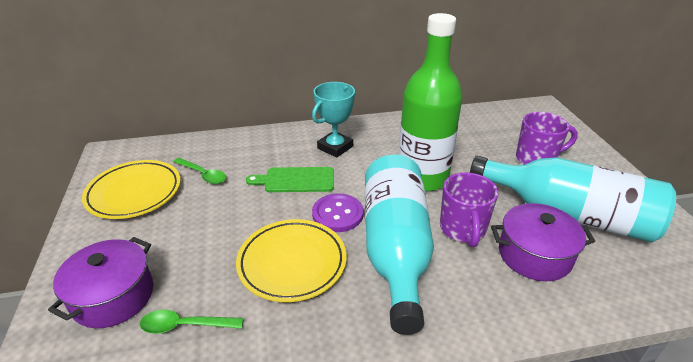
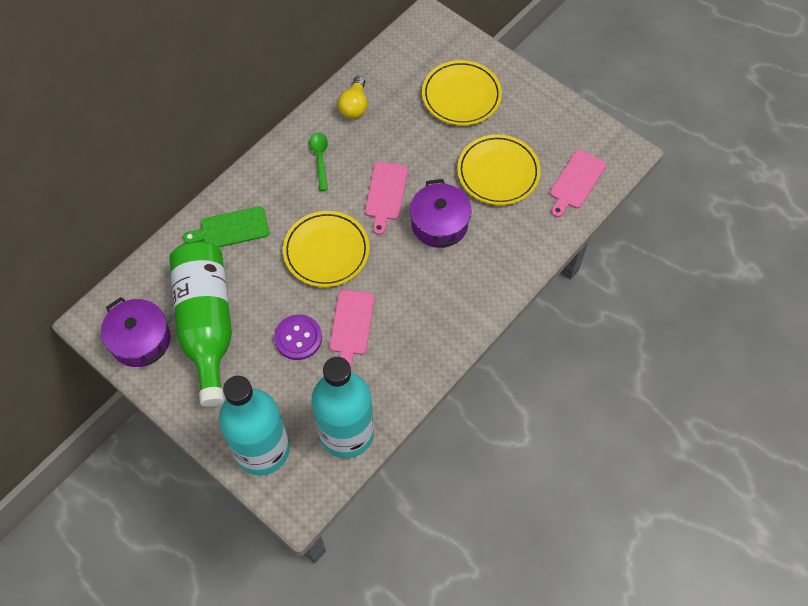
green spoon: [140,310,244,334] [173,158,226,184] = 2 -> [309,132,328,191] = 1
pink cutting board: none = 0 -> [329,290,374,367] [365,162,408,235] [550,150,606,217] = 3
purple mug: [440,172,498,247] [516,112,578,165] = 2 -> none = 0
turquoise trophy: [312,82,355,158] = 1 -> none = 0
yellow light bulb: none = 0 -> [338,76,367,119] = 1
yellow plate: [82,160,181,219] [236,219,347,302] = 2 -> [283,211,370,287] [422,60,502,126] [457,134,541,205] = 3

